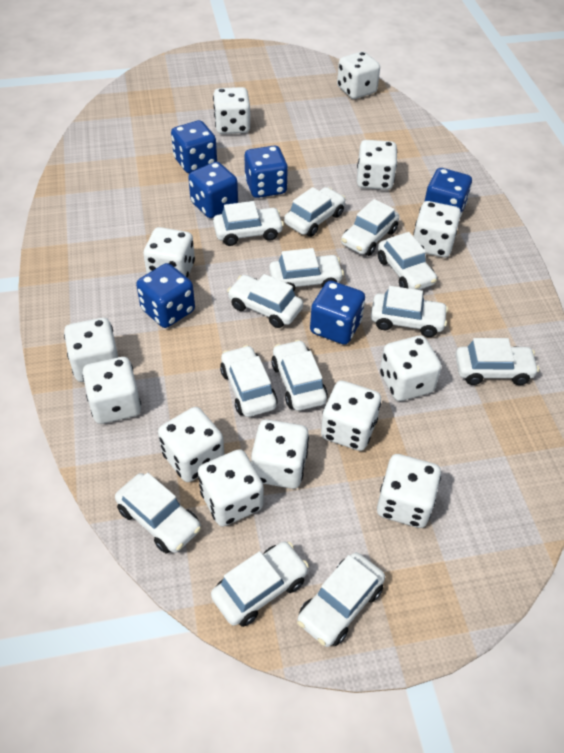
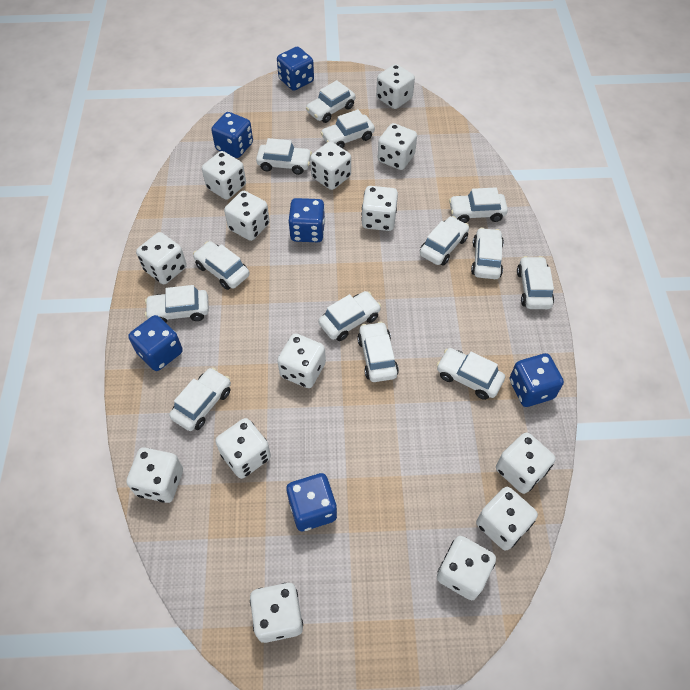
white dice: [64,318,118,382] [82,357,141,424] [143,227,195,278] [158,407,224,482] [198,449,263,526] [213,87,250,134] [251,419,309,489] [321,381,381,451] [337,51,380,99] [357,140,397,190] [377,454,441,528] [380,335,442,401] [413,201,461,257] = 13 -> [126,447,183,503] [136,232,187,284] [202,151,246,200] [215,418,271,479] [224,191,270,241] [250,583,303,643] [277,334,326,388] [310,141,351,190] [361,186,398,231] [376,64,415,109] [377,123,417,170] [437,536,496,600] [476,487,538,551] [496,432,555,494] = 14

